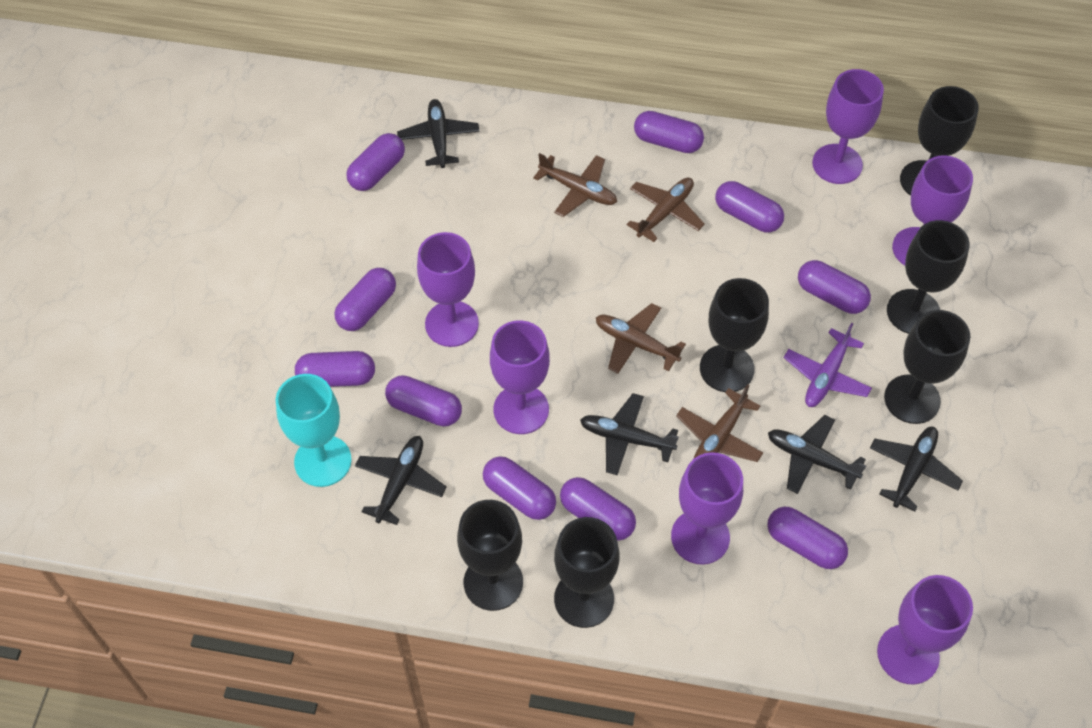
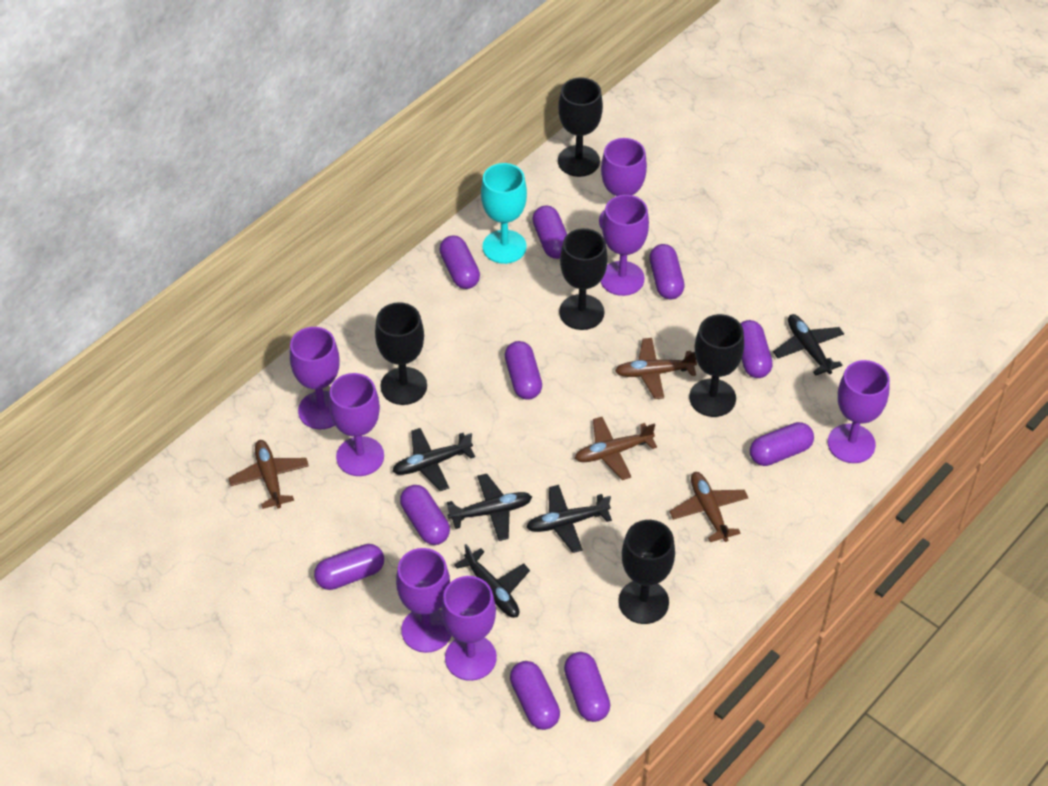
black goblet: [457,500,523,611] [554,517,620,628] [700,278,769,392] [884,310,970,424] [887,220,970,334] [900,86,979,196] = 6 -> [375,302,427,405] [558,77,603,177] [559,228,608,330] [618,520,675,624] [689,314,744,417] = 5
purple goblet: [417,232,479,347] [490,320,550,434] [671,452,743,565] [812,69,884,184] [877,575,973,684] [892,155,973,266] = 6 -> [290,327,339,429] [329,373,384,476] [396,548,451,653] [441,576,497,681] [599,138,647,229] [600,195,649,296] [828,360,890,463] = 7
purple plane: [784,322,872,407] = 1 -> none = 0

